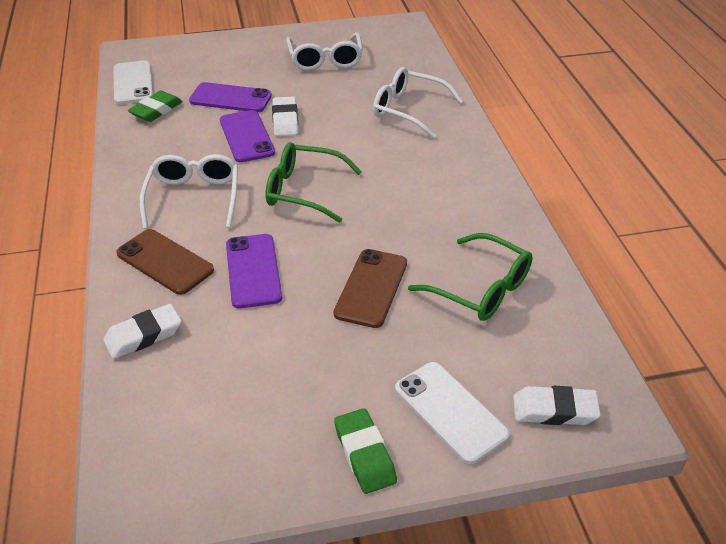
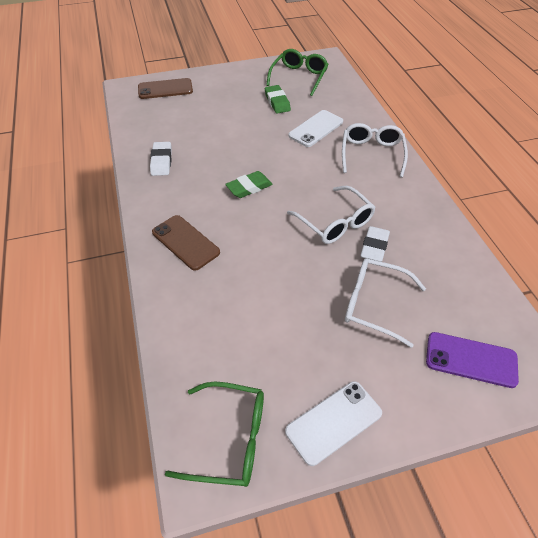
purple phone: [189,82,272,112] [220,110,275,162] [226,234,282,308] = 3 -> [426,332,519,388] = 1
white eraser: [103,304,182,359] [272,97,298,136] [513,386,601,425] = 3 -> [150,142,172,176] [360,226,390,262] = 2

